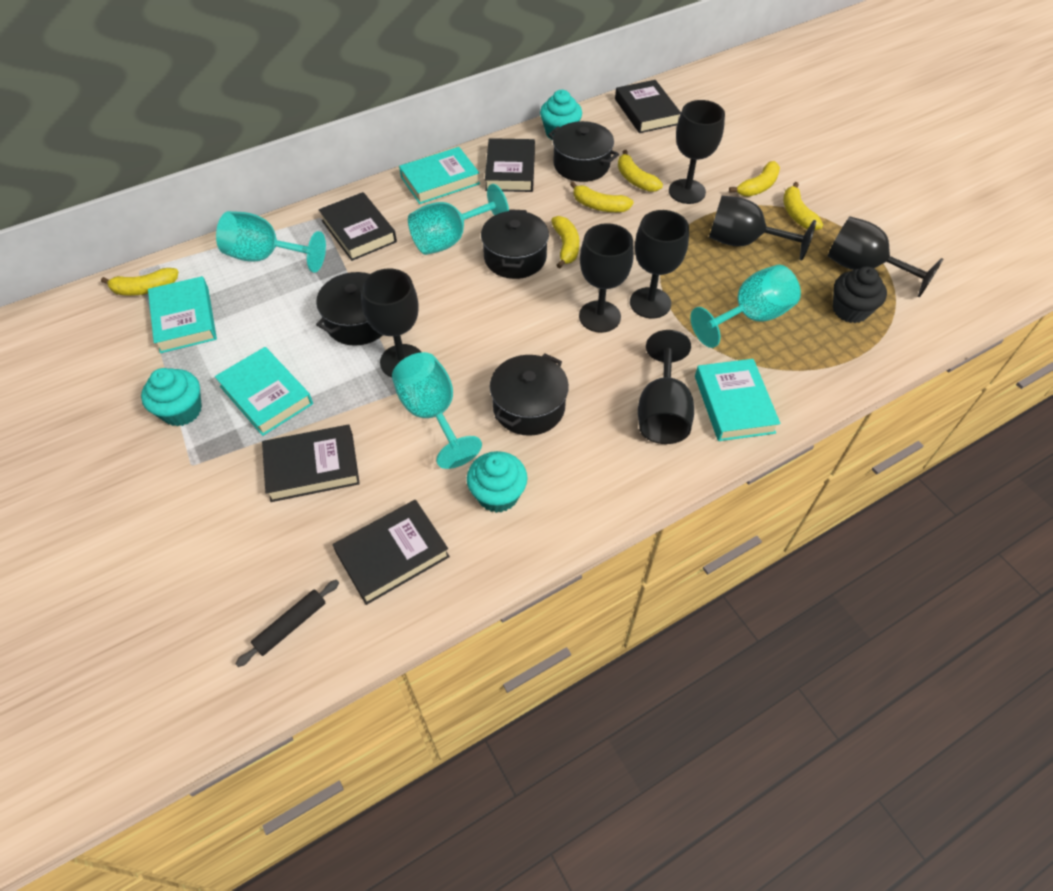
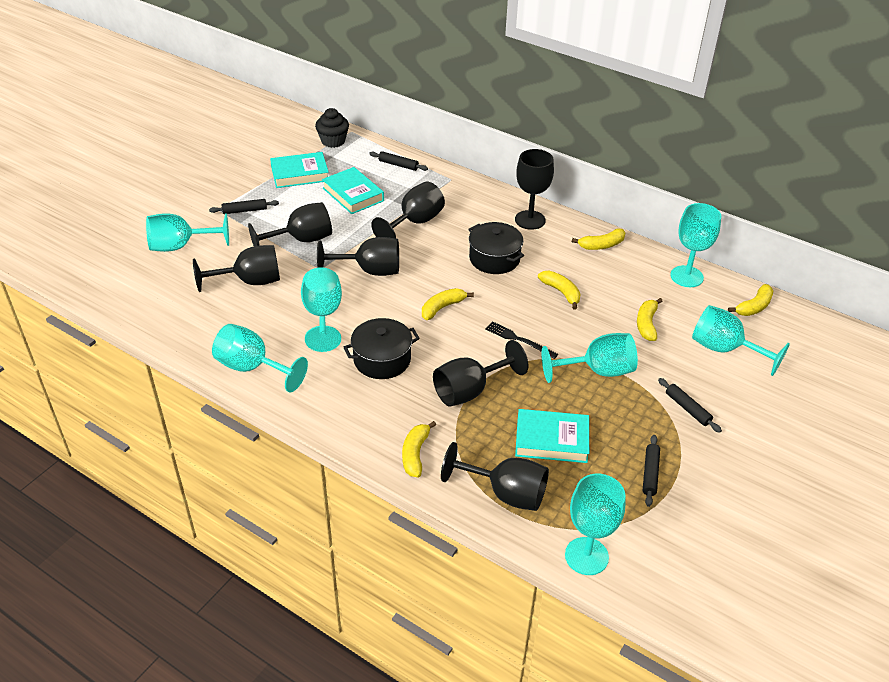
black book: [262,425,360,502] [319,192,397,261] [333,500,450,605] [485,138,535,192] [615,80,681,133] = 5 -> none = 0
black fork: none = 0 -> [485,321,558,359] = 1
black pot: [316,272,383,346] [481,209,549,279] [490,353,569,436] [548,121,619,182] = 4 -> [344,318,420,379] [468,222,524,274] = 2
black rolling pin: [235,580,339,667] = 1 -> [209,199,279,214] [369,151,428,171] [643,435,660,507] [658,378,722,433] = 4
turquoise book: [148,276,217,353] [215,347,313,436] [399,147,480,204] [695,359,781,441] = 4 -> [270,152,329,188] [322,167,384,214] [515,409,589,463] = 3
turquoise cupcake: [141,368,202,427] [467,451,528,513] [540,90,582,140] = 3 -> none = 0
turquoise goblet: [216,211,326,273] [392,352,482,469] [408,184,509,255] [690,265,801,348] = 4 -> [146,213,229,252] [212,324,308,392] [301,267,342,352] [541,333,638,383] [565,474,626,575] [670,203,721,287] [692,305,790,376] = 7

